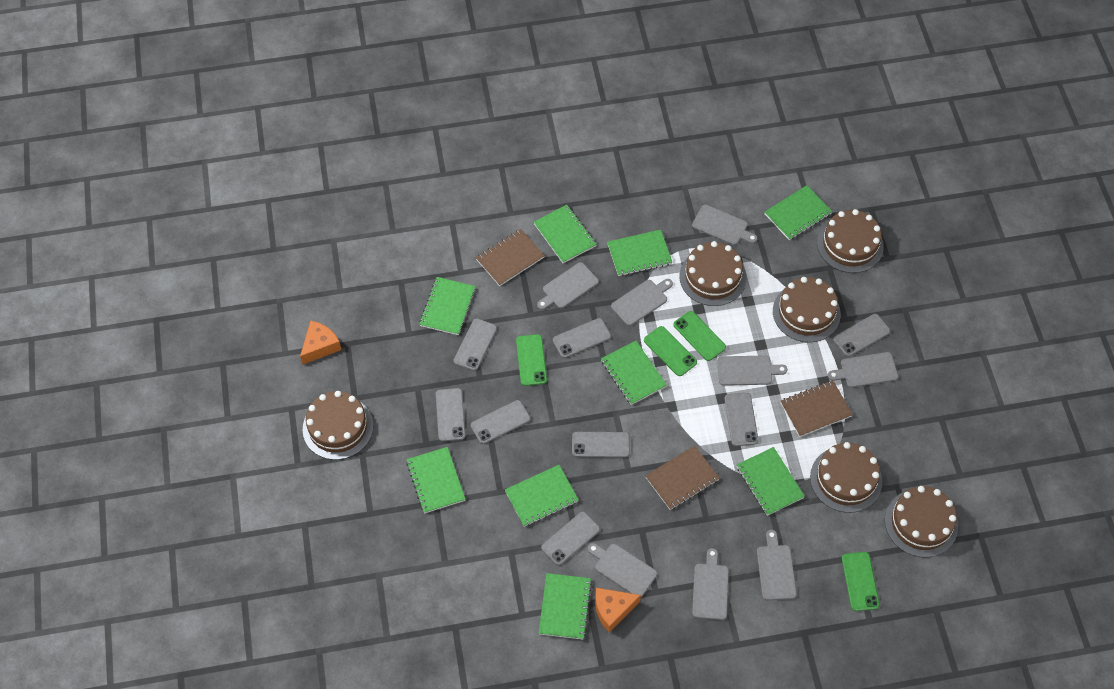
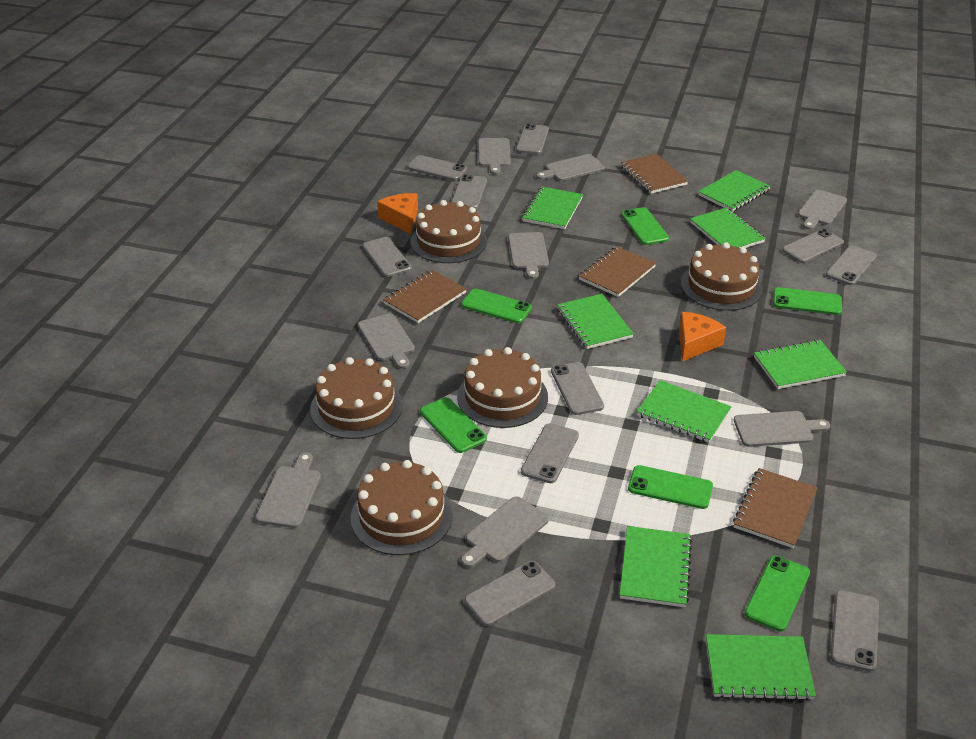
brown cake: [303,391,373,460] [679,241,746,306] [773,277,841,342] [810,442,882,513] [817,209,884,273] [885,486,958,558] = 6 -> [310,357,403,439] [351,460,453,555] [410,200,487,263] [457,347,548,428] [681,242,763,311] = 5
brown notebook: [476,229,545,286] [645,445,720,510] [781,380,853,437] = 3 -> [383,270,467,323] [579,246,656,297] [621,154,688,194] [733,468,818,548] = 4
green notebook: [406,447,466,513] [419,277,475,335] [505,465,579,527] [534,205,597,263] [539,573,592,639] [601,341,667,405] [607,230,672,276] [737,447,805,516] [765,185,832,240] = 9 -> [522,186,583,229] [557,294,634,349] [620,526,692,607] [637,380,732,443] [690,207,766,248] [698,170,771,212] [706,634,816,701] [754,340,847,389] = 8
green phone: [516,334,547,386] [644,326,697,376] [673,311,726,361] [842,552,880,611] = 4 -> [420,397,487,453] [461,289,532,323] [621,207,669,245] [628,465,713,509] [745,556,810,631] [773,287,842,315] = 6
grey phone: [436,388,466,442] [454,318,497,371] [471,400,531,444] [541,512,600,566] [553,318,611,358] [572,432,630,458] [725,393,759,446] [833,314,890,357] = 8 -> [363,237,412,277] [408,155,467,181] [451,175,487,209] [464,561,555,626] [516,124,549,154] [521,423,579,483] [551,362,604,415] [782,229,844,263] [826,245,877,285] [831,590,879,672] = 10

